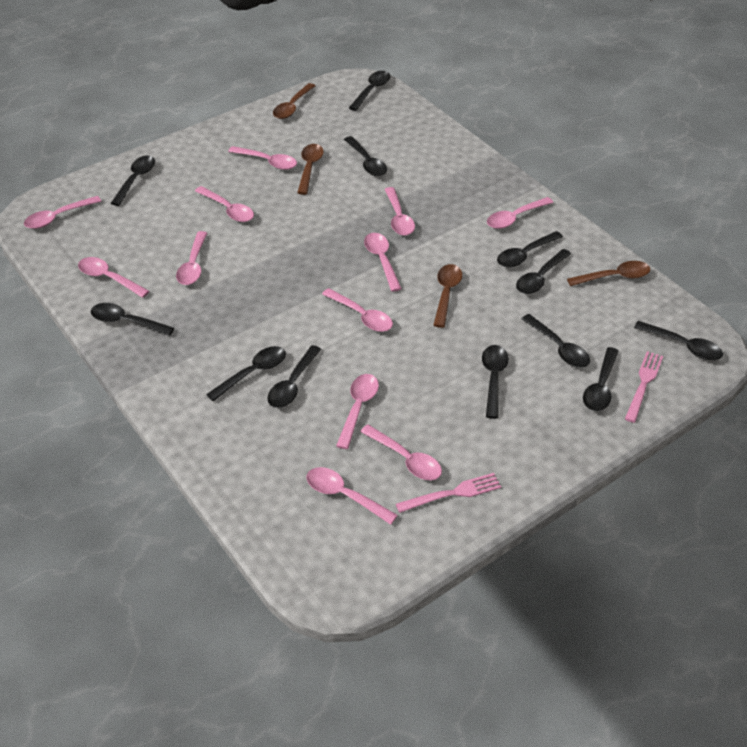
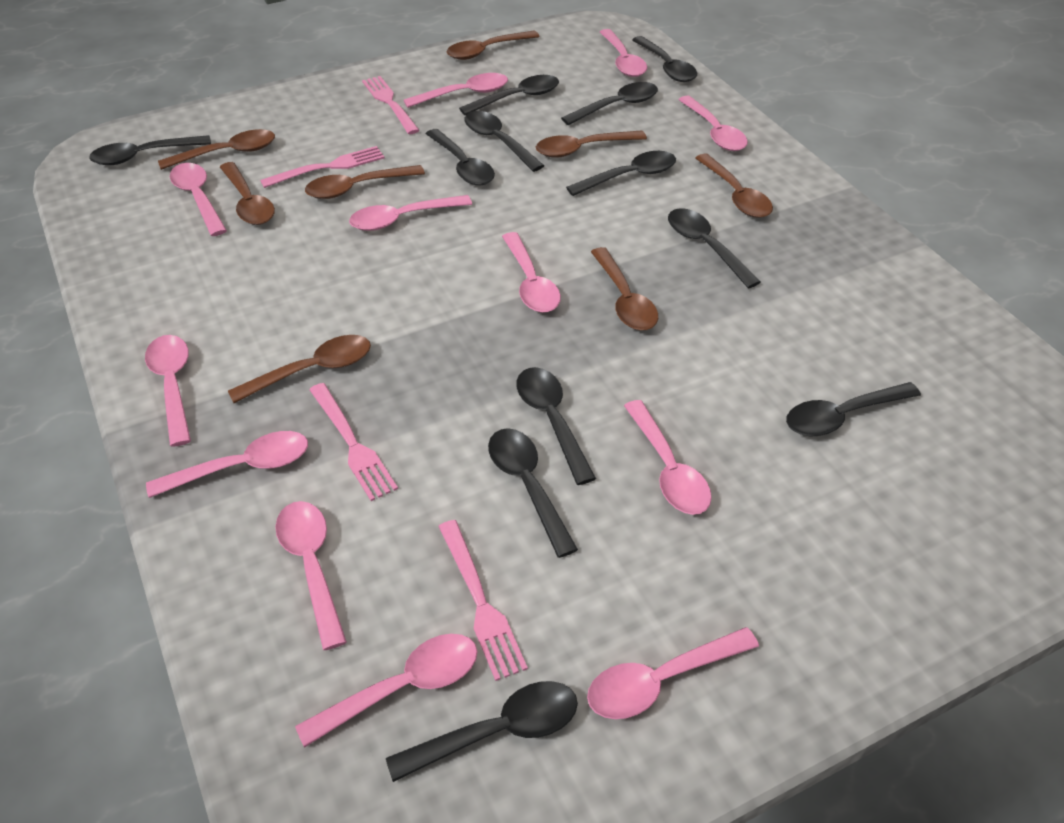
brown spoon: [273,83,315,119] [297,144,324,195] [433,264,462,328] [567,261,651,286] = 4 -> [158,129,275,170] [220,162,275,225] [228,335,371,403] [305,165,425,199] [447,31,540,60] [536,130,647,158] [591,247,658,330] [695,154,773,218] = 8
pink fork: [396,473,501,513] [625,351,663,423] = 2 -> [260,146,385,188] [309,383,398,501] [362,76,420,134] [438,520,528,681] = 4

